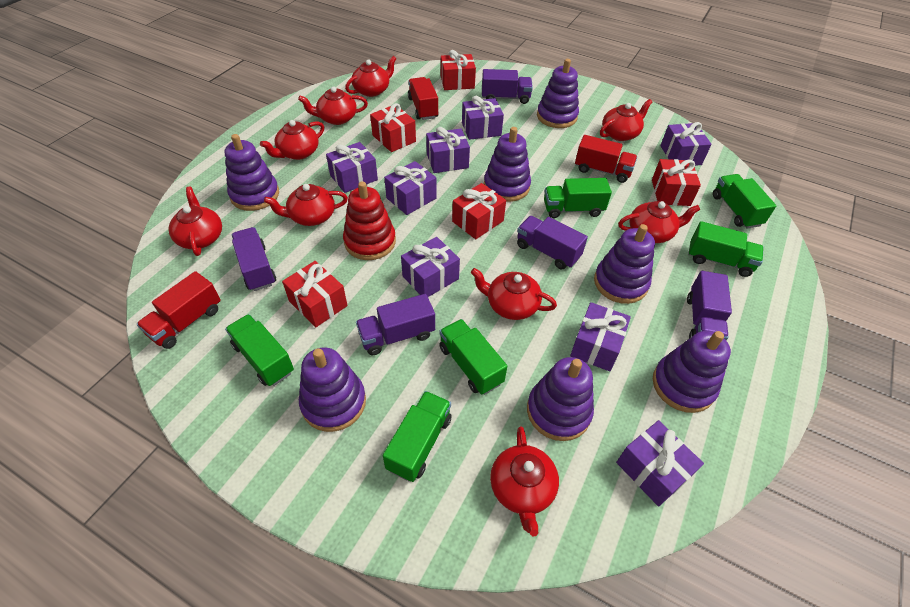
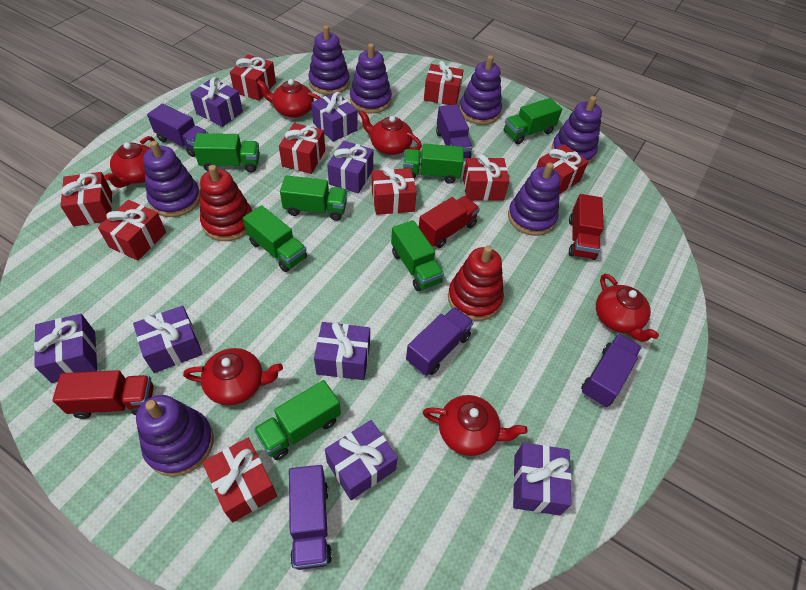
green truck: [225,314,294,386] [383,391,452,482] [439,319,507,395] [544,178,612,218] [688,221,763,277] [713,174,777,229] = 6 -> [193,133,260,172] [243,205,307,272] [254,380,341,460] [280,175,347,221] [391,220,444,291] [403,144,464,184] [504,98,562,144] = 7
red gift: [282,261,348,327] [370,103,416,152] [441,50,476,90] [452,183,506,239] [652,159,701,206] = 5 -> [60,172,112,226] [98,200,166,261] [202,438,277,523] [230,55,276,101] [279,123,325,174] [372,166,417,215] [424,61,463,105] [463,154,510,201] [536,144,588,194] = 9
red stacking toy: [343,181,396,260] = 1 -> [200,165,252,241] [448,245,504,321] = 2
red teapot: [169,187,222,256] [260,120,324,160] [264,184,348,226] [298,86,368,125] [345,56,397,97] [471,268,557,320] [490,427,559,536] [600,99,652,141] [618,201,700,243] = 9 -> [104,136,155,188] [183,348,283,405] [256,79,321,118] [358,110,422,155] [422,395,528,456] [596,274,659,342] = 6

